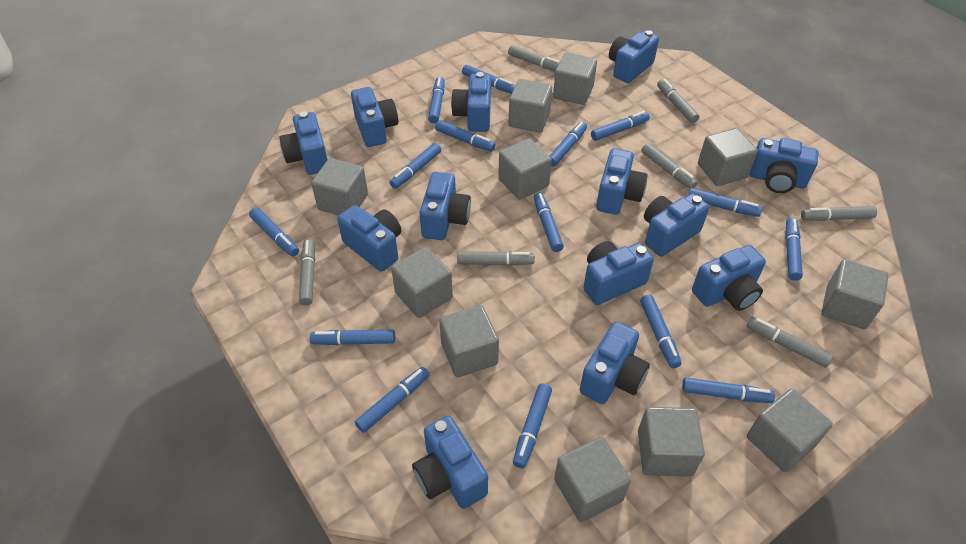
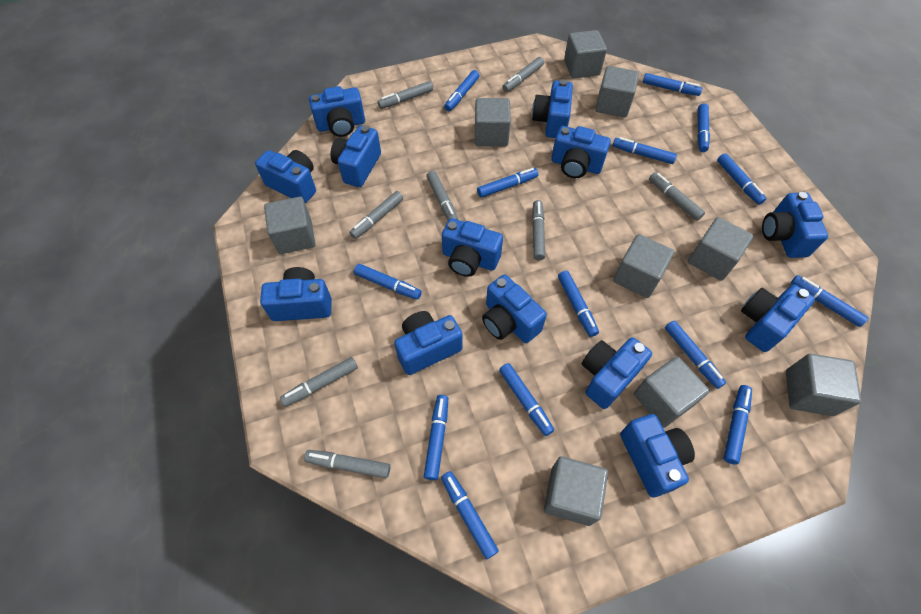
blue marker: [249,208,299,256] [310,330,395,345] [355,367,430,433] [390,143,441,189] [428,77,445,123] [435,120,496,152] [462,65,516,94] [513,384,552,468] [534,192,564,252] [550,121,587,167] [591,111,650,141] [640,295,681,368] [682,378,775,403] [688,188,762,217] [785,218,803,281] = 15 -> [354,264,422,300] [424,395,448,480] [441,471,499,559] [444,70,480,111] [477,168,538,198] [499,363,554,436] [558,271,599,337] [613,137,677,164] [643,73,703,96] [665,320,726,389] [697,103,710,152] [717,153,766,205] [724,385,752,465] [791,275,868,327] = 14
grey cube: [311,158,368,215] [391,247,453,318] [439,305,499,378] [498,138,552,200] [508,79,552,133] [553,52,597,105] [554,437,631,522] [638,407,705,477] [698,128,758,186] [747,388,833,472] [821,259,889,329] = 11 -> [264,197,315,254] [475,98,511,147] [544,456,608,526] [564,30,607,79] [595,66,639,117] [613,234,674,298] [634,357,710,428] [688,217,753,281] [786,354,861,416] = 9
grey marker: [299,239,315,306] [457,251,535,266] [508,45,559,71] [642,143,698,188] [657,79,699,123] [747,317,833,368] [801,206,877,221] = 7 -> [280,357,358,407] [304,450,391,478] [349,191,403,239] [378,81,433,109] [426,171,458,220] [502,57,544,92] [532,200,545,260] [649,172,705,221] = 8

